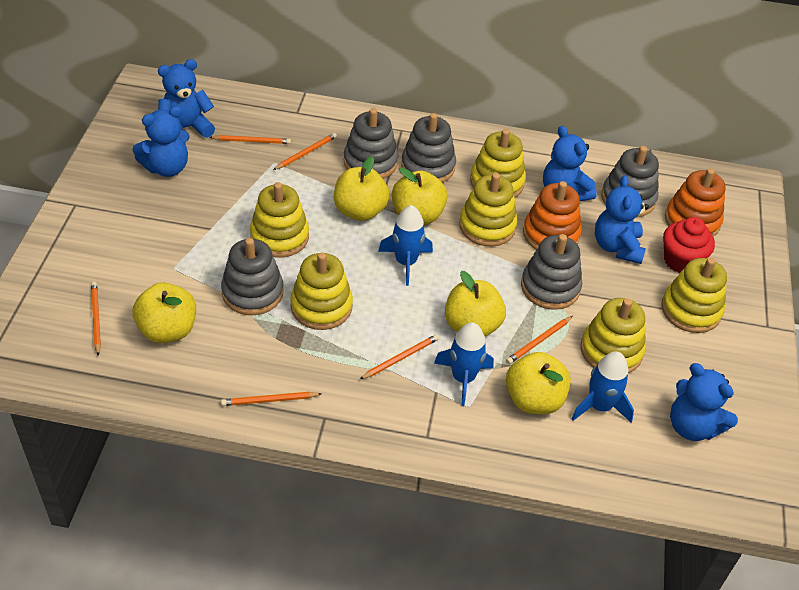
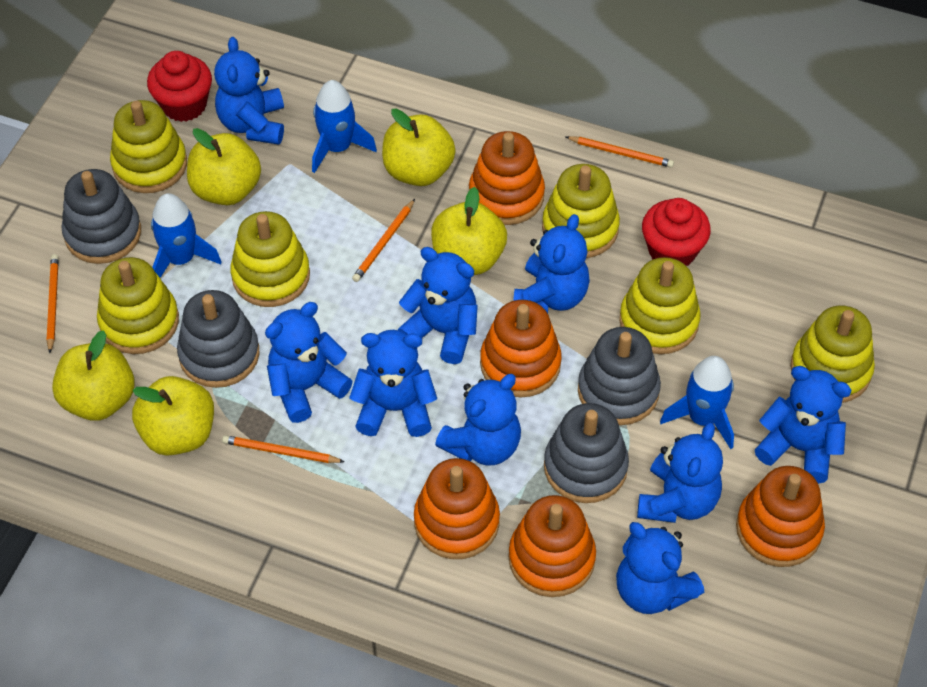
blue teddy bear: [132,106,190,177] [158,59,215,138] [543,126,597,201] [595,175,649,264] [670,363,738,441] = 5 -> [214,37,284,145] [265,302,353,423] [349,330,437,437] [398,247,478,364] [435,374,521,466] [513,214,590,313] [616,522,704,614] [637,423,723,523] [755,366,852,484] = 9
grey stacking toy: [221,238,284,315] [344,108,398,179] [401,113,456,183] [521,234,582,310] [601,146,659,217] = 5 -> [62,169,141,264] [177,290,259,388] [544,403,629,503] [578,327,661,425] = 4
orange pencil: [91,282,101,355] [209,135,291,144] [221,392,321,406] [273,133,337,170] [360,334,439,379] [506,316,573,364] = 6 -> [47,254,59,353] [222,435,345,463] [352,199,415,282] [566,136,674,168] = 4
orange stacking toy: [523,181,582,250] [665,168,726,237] = 2 -> [414,458,500,559] [469,131,545,225] [480,300,562,397] [508,495,596,597] [736,466,825,567] = 5
red cupcake: [663,217,715,273] = 1 -> [147,51,212,122] [642,198,711,266] = 2

